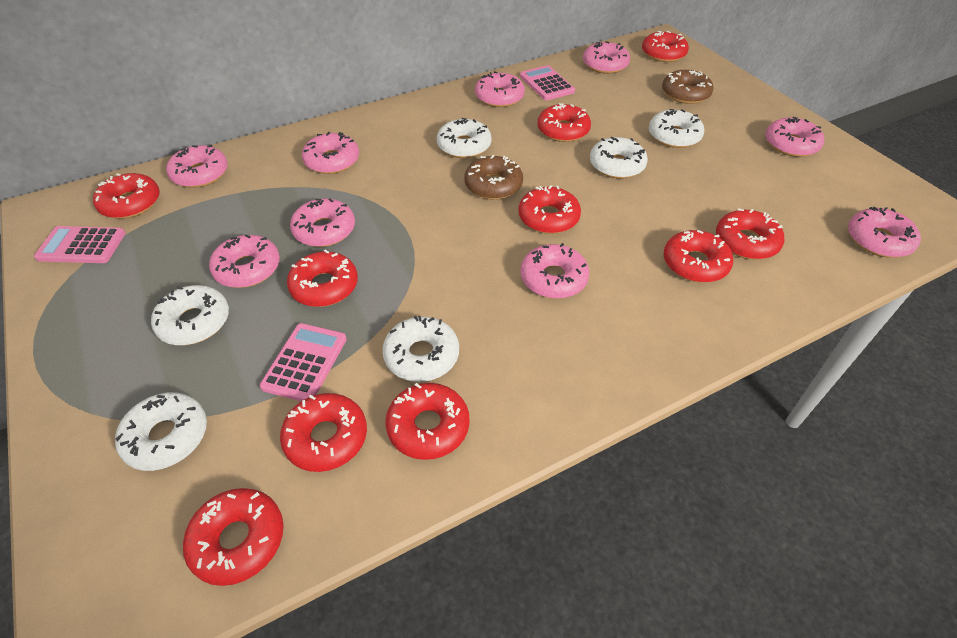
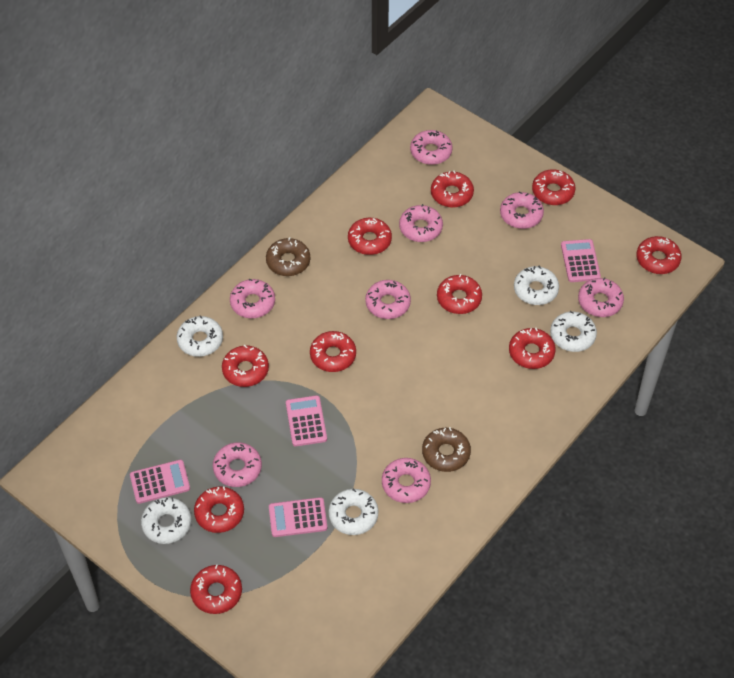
pink calculator: [34,226,125,263] [260,323,347,401] [520,65,575,100] = 3 -> [130,460,190,504] [269,497,327,537] [286,395,327,446] [561,239,601,282] = 4
pink donut: [166,145,228,188] [209,235,280,288] [290,198,355,247] [302,132,359,174] [475,71,525,107] [520,243,589,299] [583,41,630,74] [765,117,824,157] [848,207,921,258] = 9 -> [213,442,262,487] [230,279,275,318] [365,280,411,319] [382,458,431,503] [399,204,443,242] [410,130,453,165] [500,191,544,229] [578,277,624,317] = 8
white donut: [115,392,207,471] [151,285,229,345] [382,316,459,382] [437,118,491,158] [590,137,648,179] [649,109,704,148] = 6 -> [141,497,192,544] [177,315,223,357] [328,489,379,535] [514,266,559,305] [550,311,597,352] = 5

